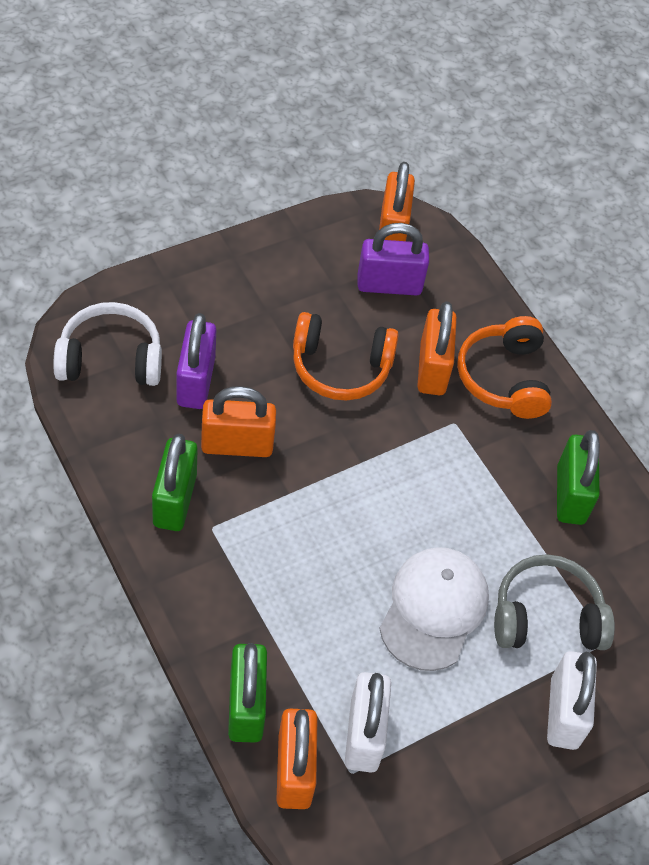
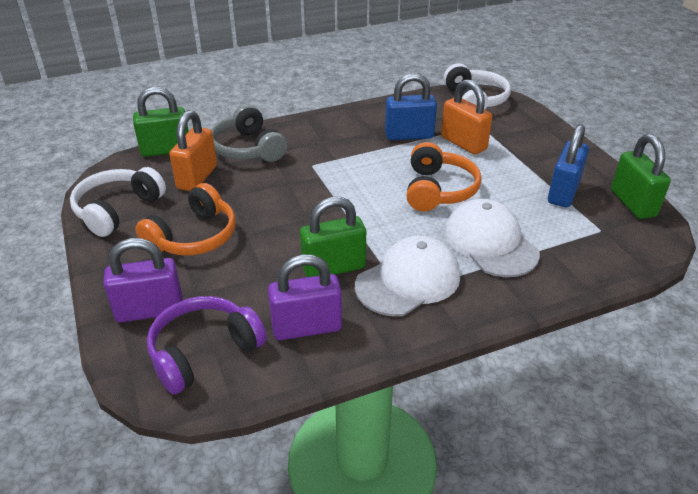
blue padlock: none = 0 -> [385,73,437,140] [548,124,589,207] = 2
orange padlock: [201,386,276,457] [276,709,318,809] [379,162,415,241] [417,301,457,395] = 4 -> [169,110,217,191] [441,79,492,155] = 2
purple headphones: none = 0 -> [147,296,267,395] = 1
white cap: [379,547,489,671] = 1 -> [355,236,460,316] [444,199,540,277] = 2
white headphones: [53,302,162,386] = 1 -> [70,167,166,237] [444,63,511,109] = 2
white padlock: [345,672,391,773] [547,651,597,750] = 2 -> none = 0

